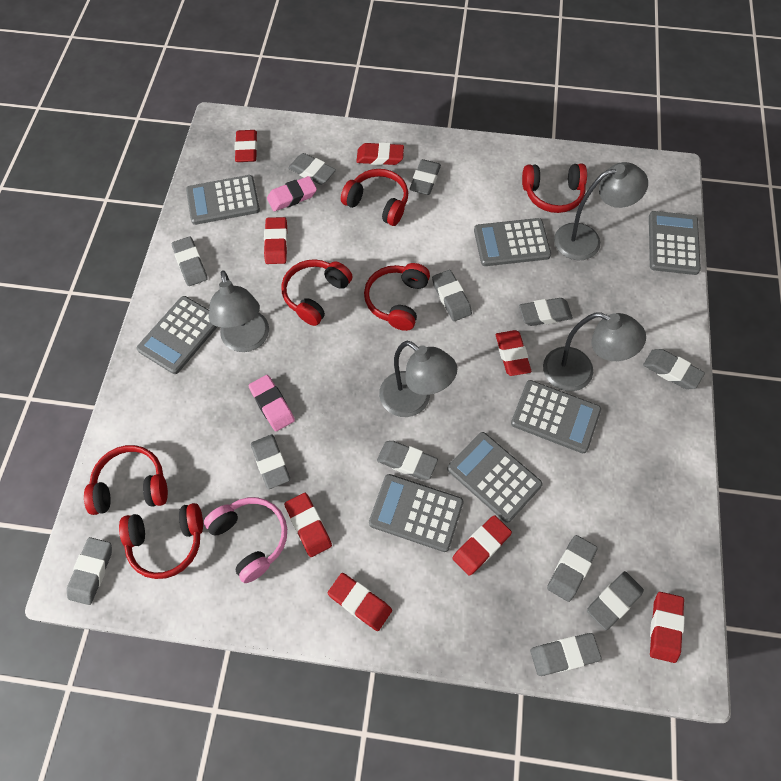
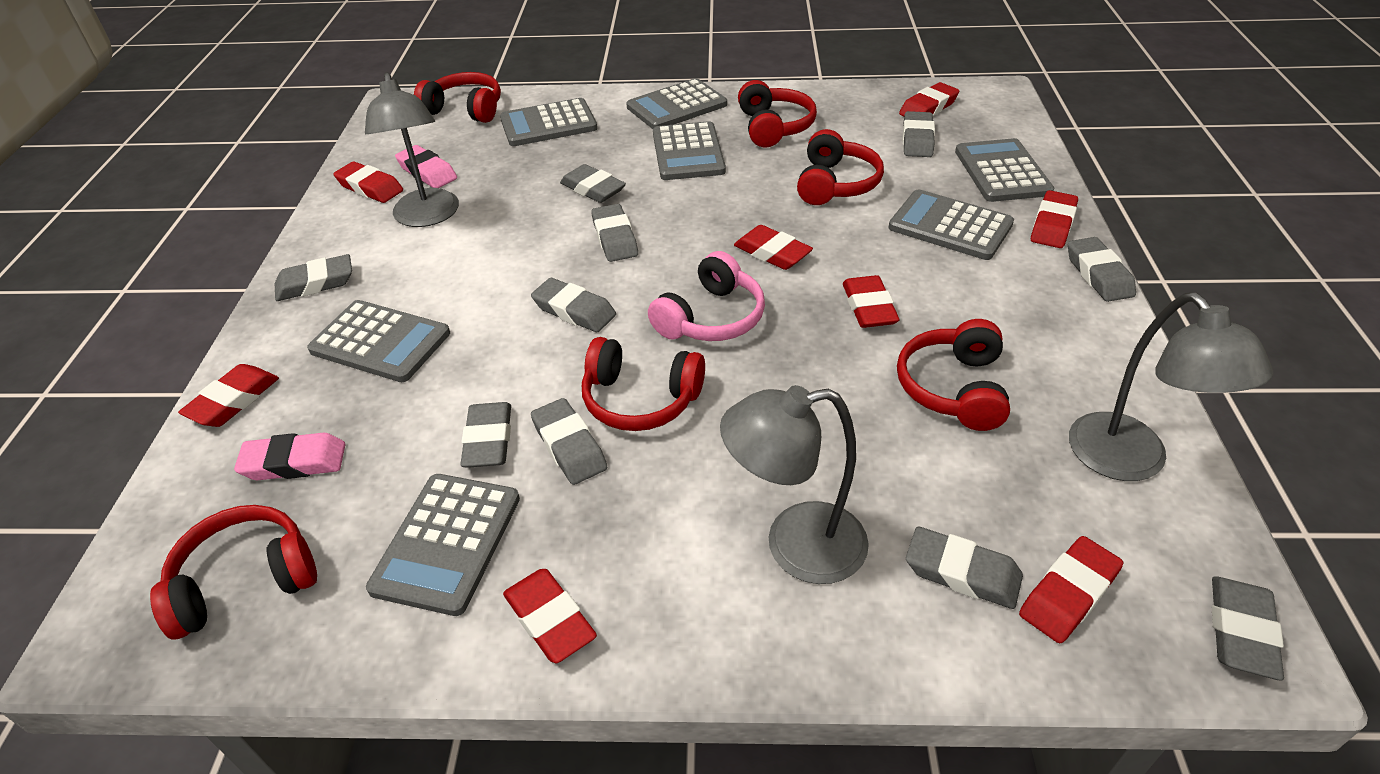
grey eraser: [67,537,112,605] [172,237,208,286] [251,435,290,489] [288,153,336,185] [377,441,438,480] [409,159,441,195] [432,270,472,321] [519,298,573,326] [530,633,602,676] [547,535,598,602] [587,571,644,631] [643,349,705,389] = 12 -> [275,254,352,301] [460,402,511,468] [531,278,616,332] [531,398,607,485] [560,164,626,203] [591,204,638,262] [903,111,935,157] [906,527,1023,609] [1068,237,1136,302] [1211,576,1284,680] = 10
grey lamp: [208,270,269,352] [379,341,457,417] [543,312,646,391] [554,162,648,261] = 4 -> [365,72,459,227] [720,385,869,584] [1069,293,1274,481] = 3

